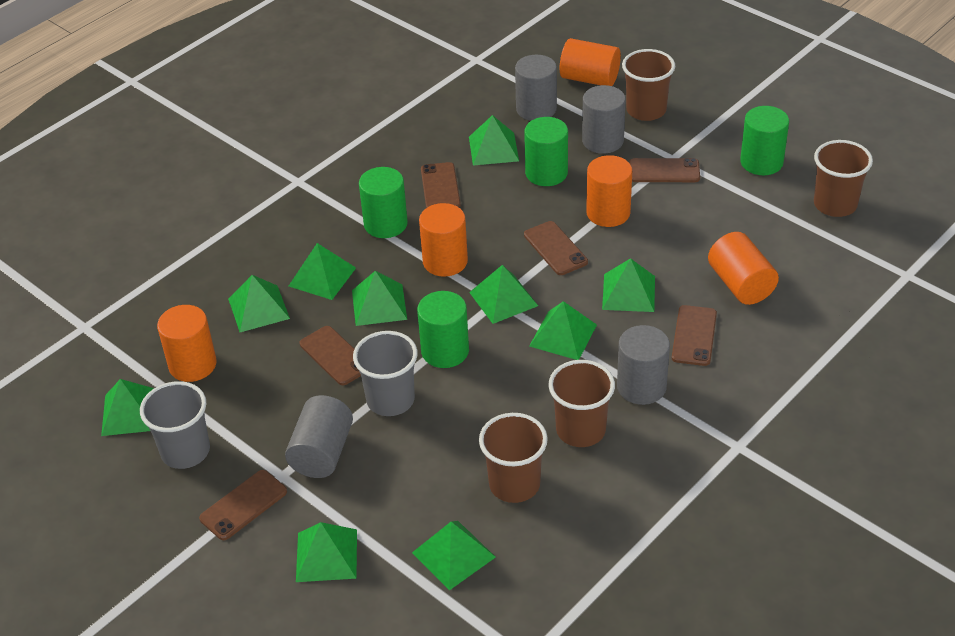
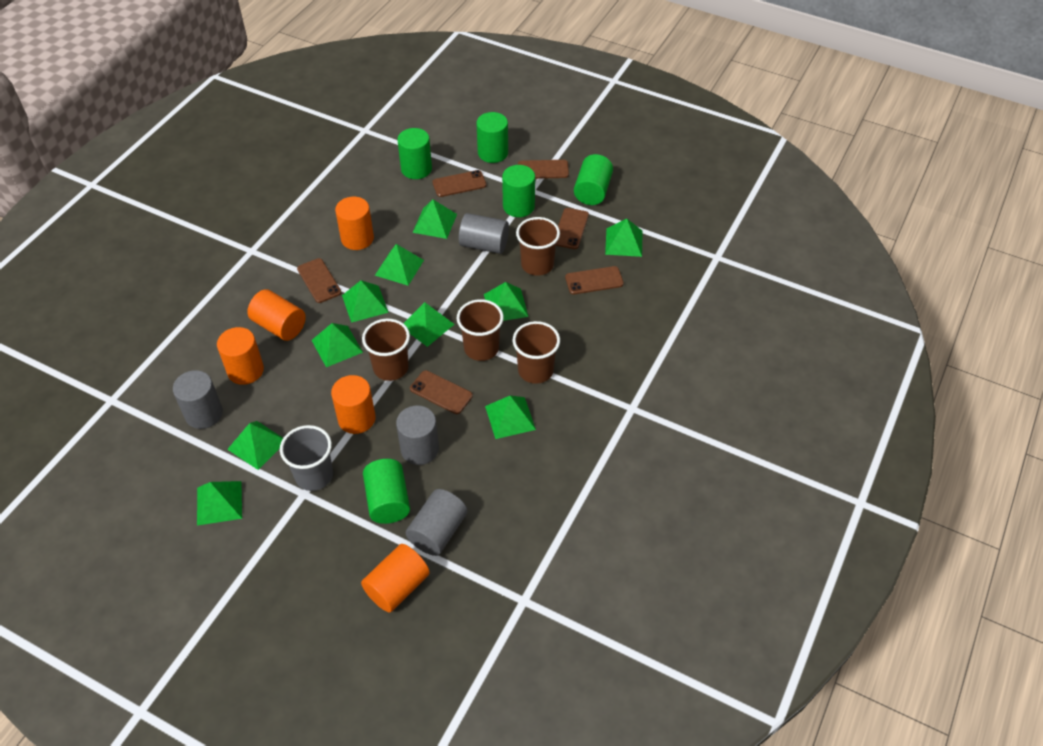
green cylinder: [359,167,408,238] [417,291,469,368] [524,117,568,186] [740,106,789,175] = 4 -> [363,459,410,524] [397,128,432,179] [476,112,508,163] [502,165,535,217] [574,154,613,205] = 5
grey cup: [140,381,210,469] [353,331,418,416] = 2 -> [280,425,333,491] = 1

